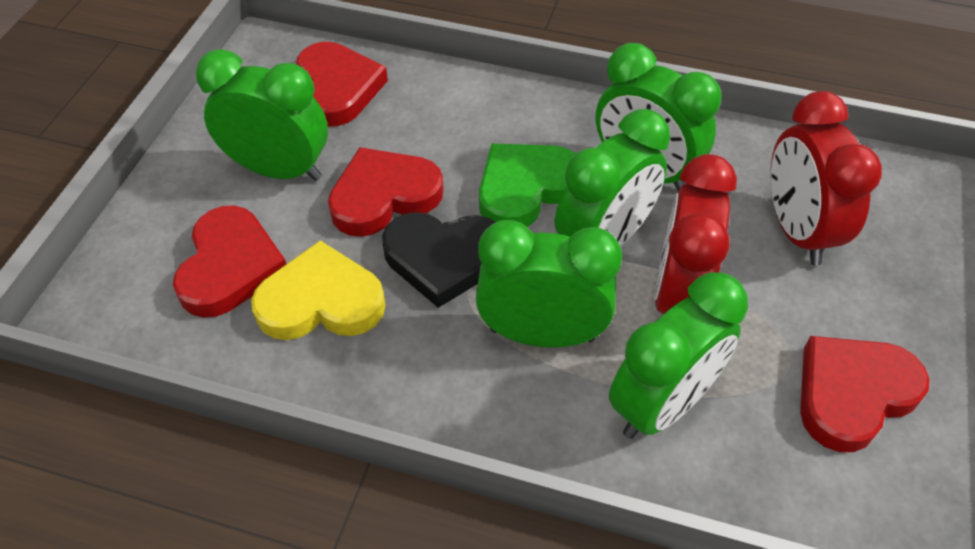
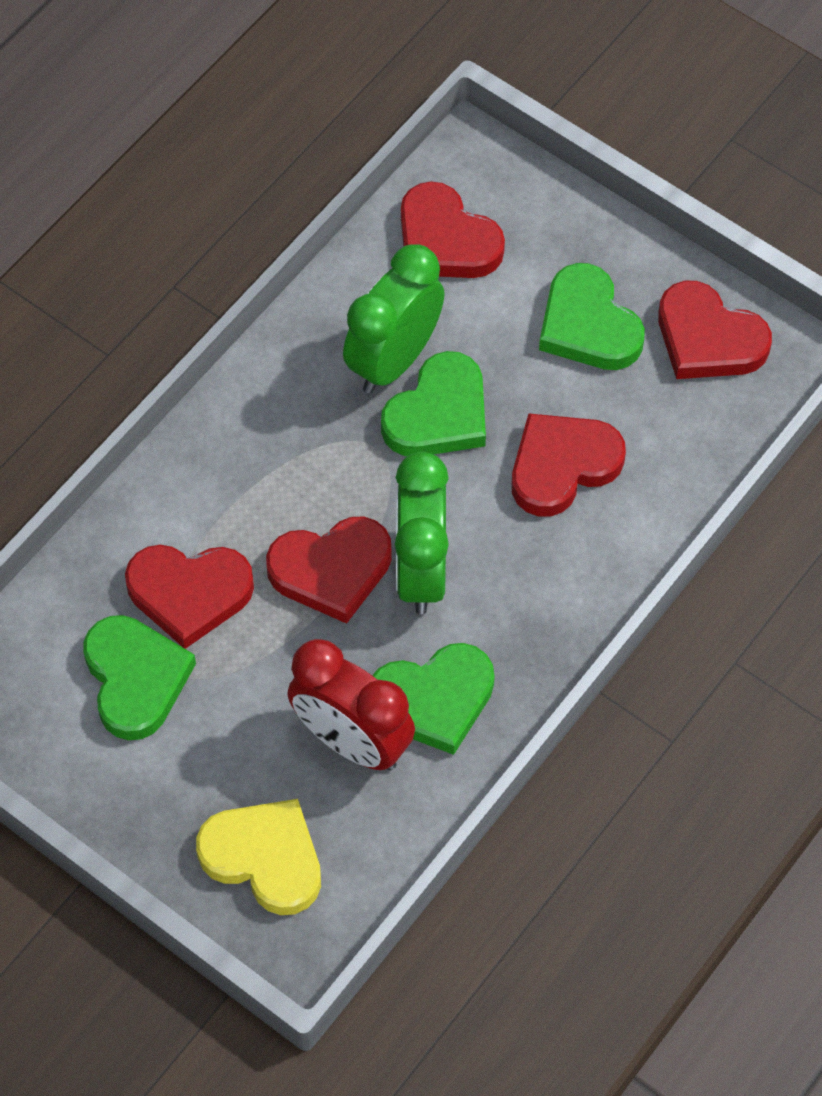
black heart: [382,212,496,308] = 1 -> none = 0
green clock: [196,49,328,181] [476,220,622,348] [555,109,670,246] [596,43,722,191] [609,272,748,439] = 5 -> [343,244,445,393] [395,452,449,614] = 2
green heart: [479,143,576,227] = 1 -> [84,615,196,740] [372,643,495,755] [381,351,486,456] [539,263,645,370] = 4
red clock: [654,154,737,314] [770,91,882,265] = 2 -> [287,639,415,770] = 1
red heart: [173,205,286,318] [296,42,388,127] [328,147,444,237] [800,336,930,452] = 4 -> [125,545,254,649] [266,517,392,624] [401,181,505,278] [512,413,626,517] [658,281,772,379] = 5

